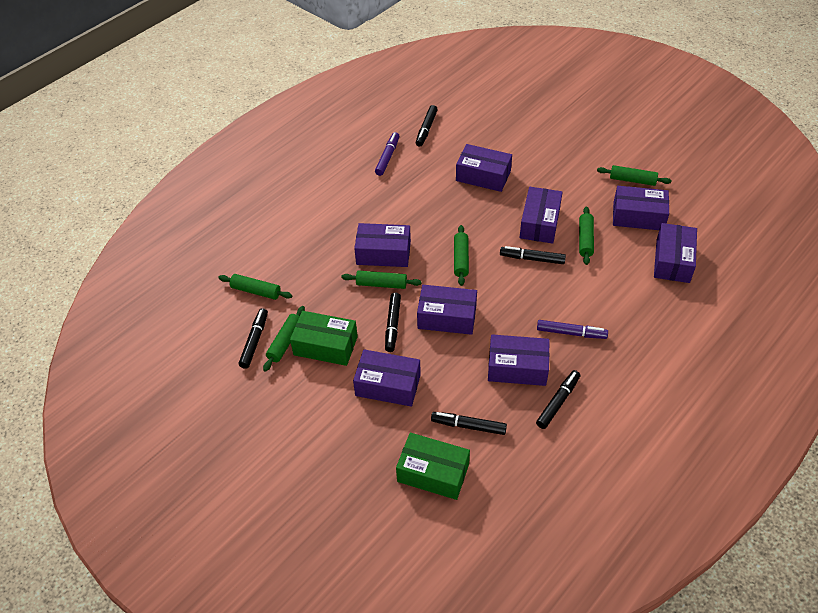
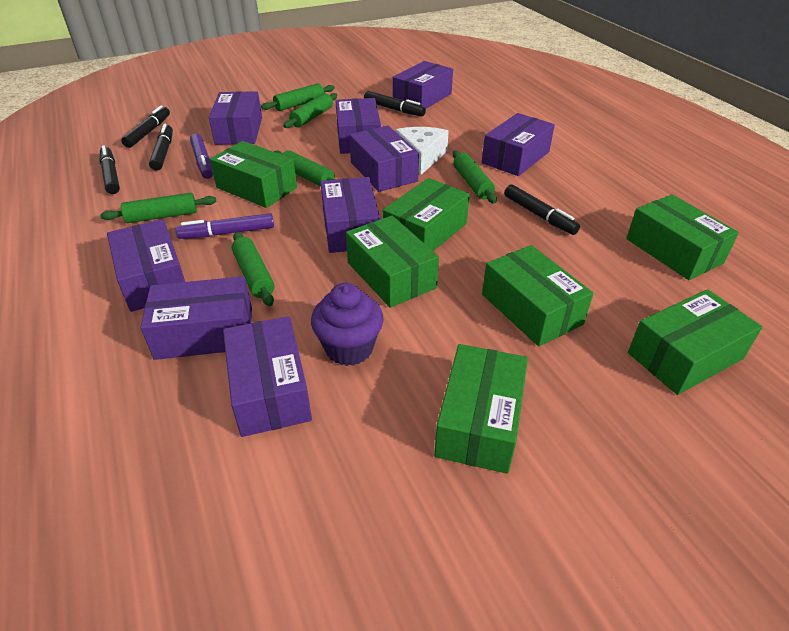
black marker: [239,308,268,369] [385,293,401,352] [416,105,438,147] [431,412,507,435] [500,246,566,264] [536,370,580,429] = 6 -> [100,145,120,194] [121,105,170,148] [149,124,173,170] [364,91,426,117] [504,184,580,235] = 5
green box: [290,311,358,366] [396,433,470,500] = 2 -> [210,141,297,208] [346,216,439,308] [383,178,470,251] [434,344,528,474] [482,245,593,346] [626,194,739,280] [628,289,762,395] = 7
purple box: [353,349,421,407] [354,223,411,267] [417,285,477,335] [456,144,512,192] [488,334,550,386] [520,187,563,244] [613,186,669,230] [654,223,697,283] = 8 -> [107,219,185,312] [140,276,252,360] [209,91,262,145] [223,316,312,437] [320,177,380,253] [336,98,381,154] [349,126,419,192] [392,61,453,109] [482,113,555,176] = 9
purple cupcake: none = 0 -> [311,283,384,366] = 1
white cheese: none = 0 -> [396,127,449,175] = 1

